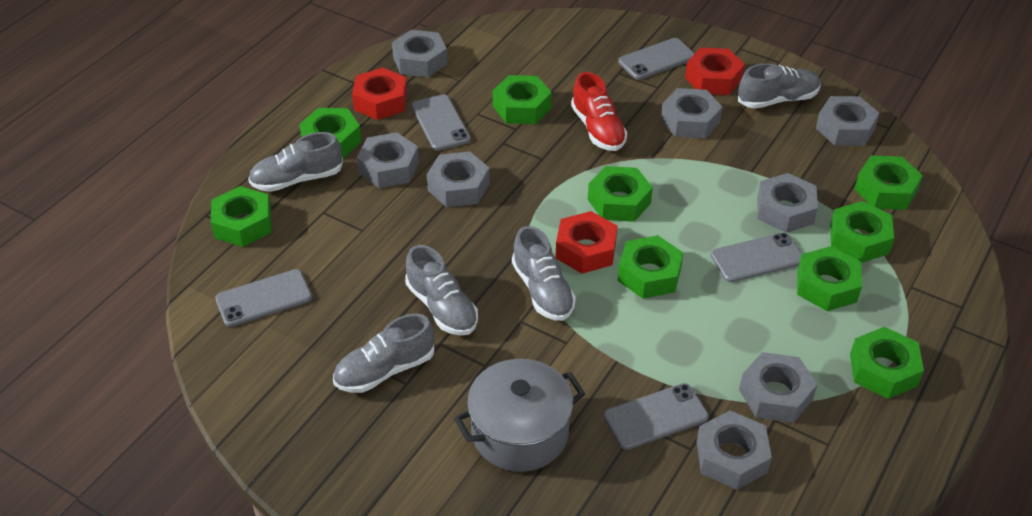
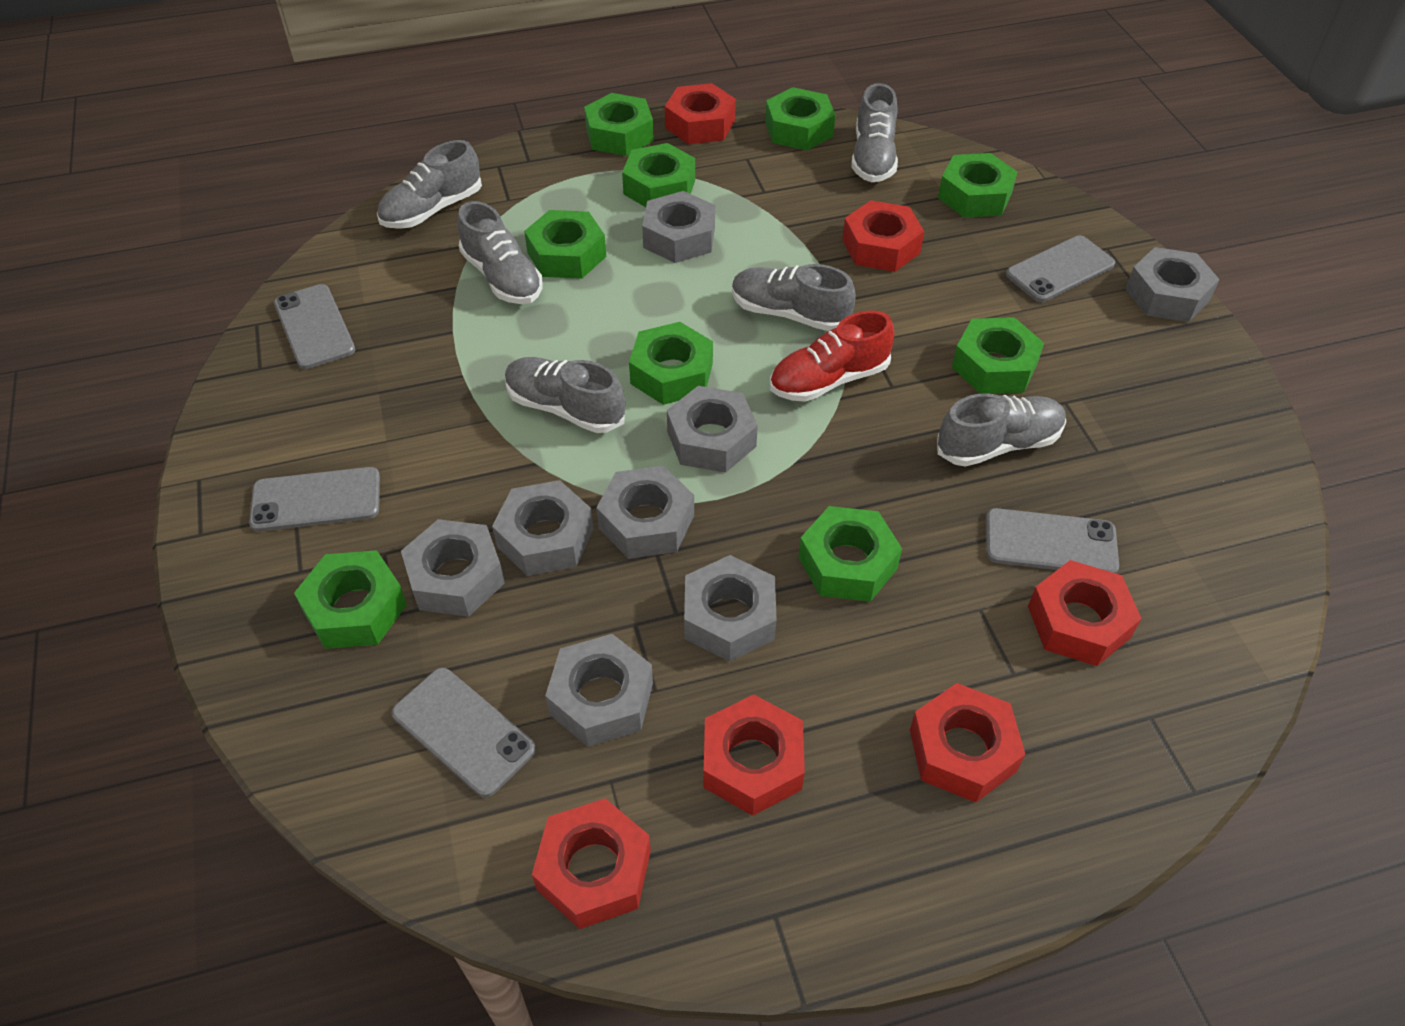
grey pot: [454,359,585,472] = 1 -> none = 0
grey shoe: [248,132,343,192] [333,314,435,393] [405,245,478,336] [512,226,576,321] [738,63,821,109] = 5 -> [377,140,482,229] [458,201,543,304] [505,357,625,433] [732,264,856,331] [851,83,898,182] [937,393,1066,467] = 6
red nut: [352,68,407,120] [556,211,617,274] [685,48,745,95] = 3 -> [532,798,651,929] [665,83,736,144] [703,694,805,816] [842,200,924,272] [910,683,1026,803] [1028,560,1142,666] = 6

